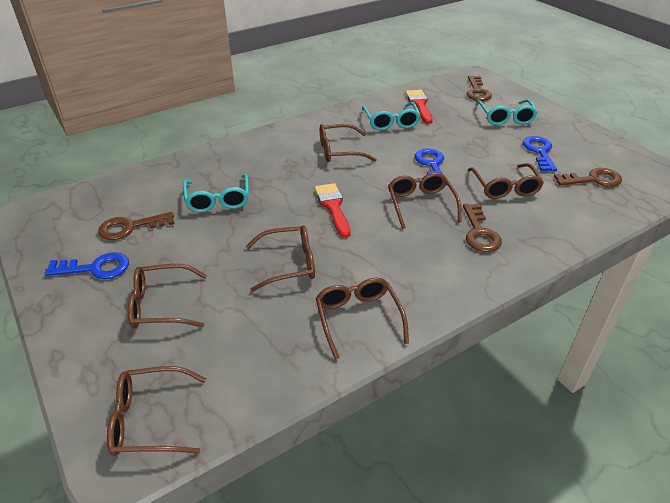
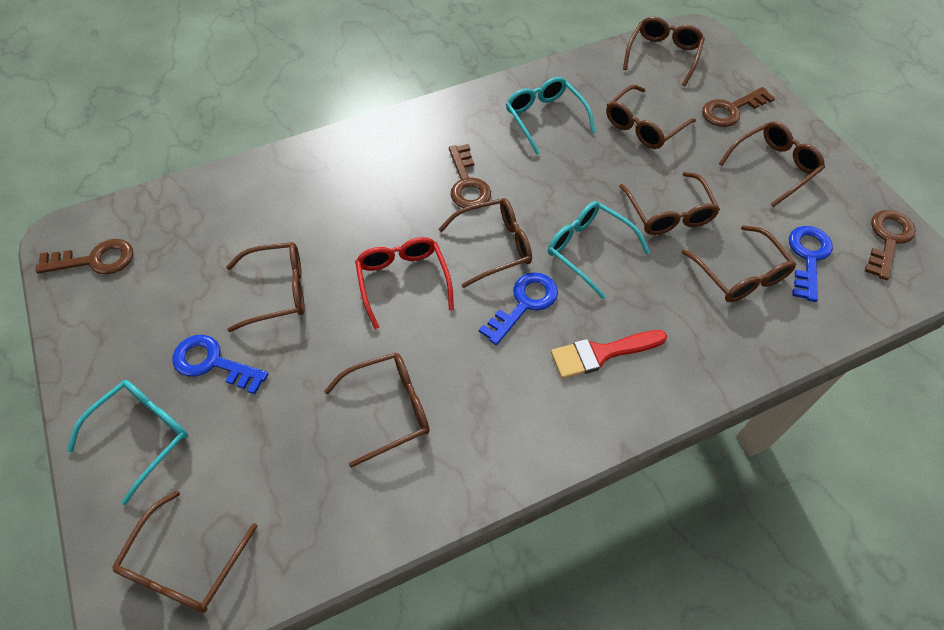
brown glasses: [107,366,206,456] [128,264,207,329] [246,225,315,292] [316,278,409,360] [320,124,377,162] [388,173,462,229] [468,163,544,199] = 7 -> [112,491,258,613] [226,242,305,332] [324,352,430,468] [438,198,532,288] [606,85,696,149] [619,172,720,235] [623,17,705,86] [682,225,796,302] [719,121,825,207] = 9
red brush: [314,183,351,238] [405,90,433,124] = 2 -> [551,330,667,379] = 1
red glasses: none = 0 -> [355,237,454,329] = 1

